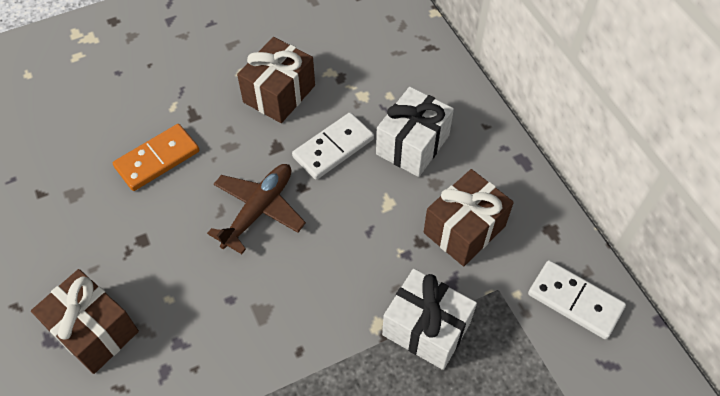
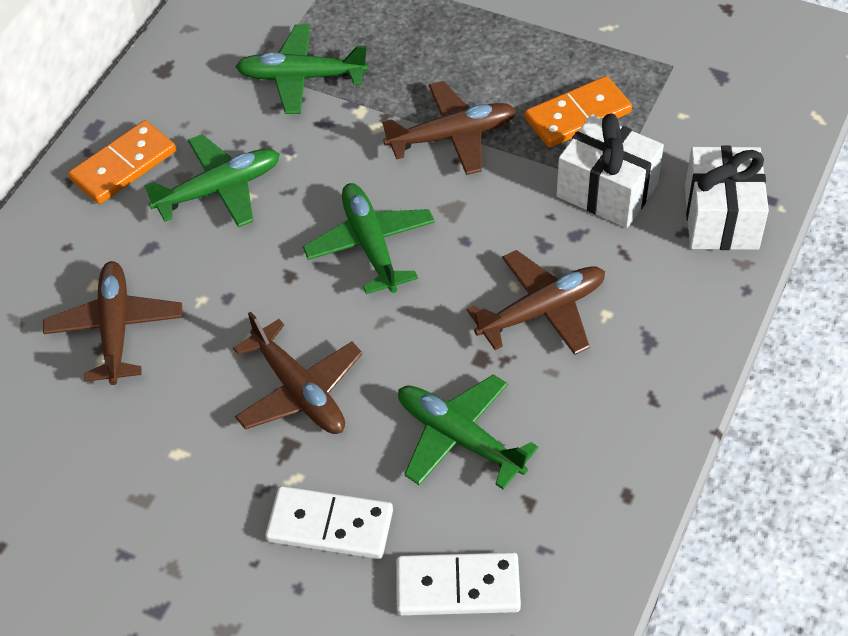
brown gift: [31,269,139,374] [237,37,315,123] [424,169,514,266] = 3 -> none = 0
brown plane: [207,164,306,254] = 1 -> [43,261,183,385] [233,311,363,434] [382,81,516,175] [467,250,605,355] = 4
green plane: none = 0 -> [144,134,280,228] [235,25,368,114] [303,183,435,294] [398,374,538,489] = 4
orange domino: [113,124,199,191] = 1 -> [68,120,176,204] [524,76,632,148] = 2

